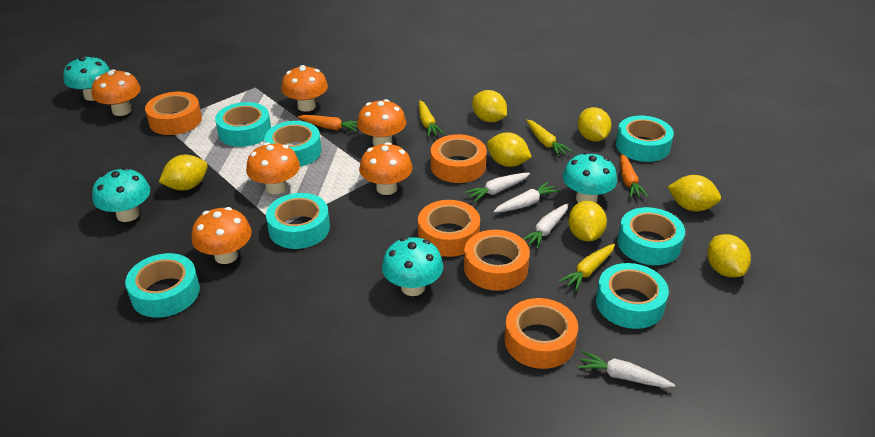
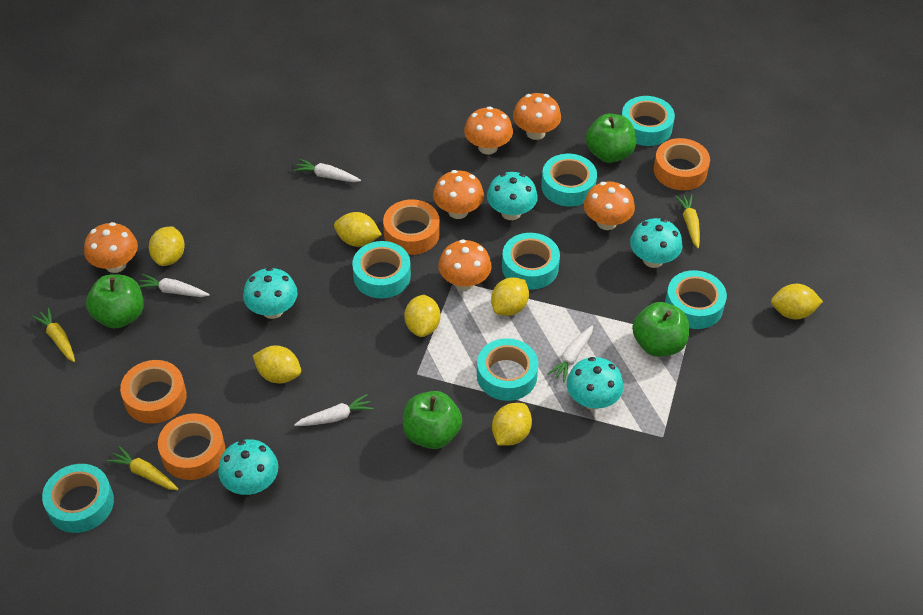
green apple: none = 0 -> [86,274,144,329] [403,391,462,449] [586,114,636,163] [632,302,689,357] = 4
orange carrot: [298,115,358,132] [620,153,648,198] = 2 -> none = 0
orange tape: [145,92,202,135] [418,200,480,257] [431,134,487,183] [464,230,530,291] [504,298,578,369] = 5 -> [120,360,187,424] [158,414,225,480] [383,199,440,255] [654,138,710,190] = 4
turquoise mushroom: [63,55,110,101] [92,167,150,222] [382,237,443,296] [563,152,617,203] = 4 -> [218,439,278,495] [243,267,298,319] [487,172,538,220] [567,357,623,410] [630,218,682,268] = 5

